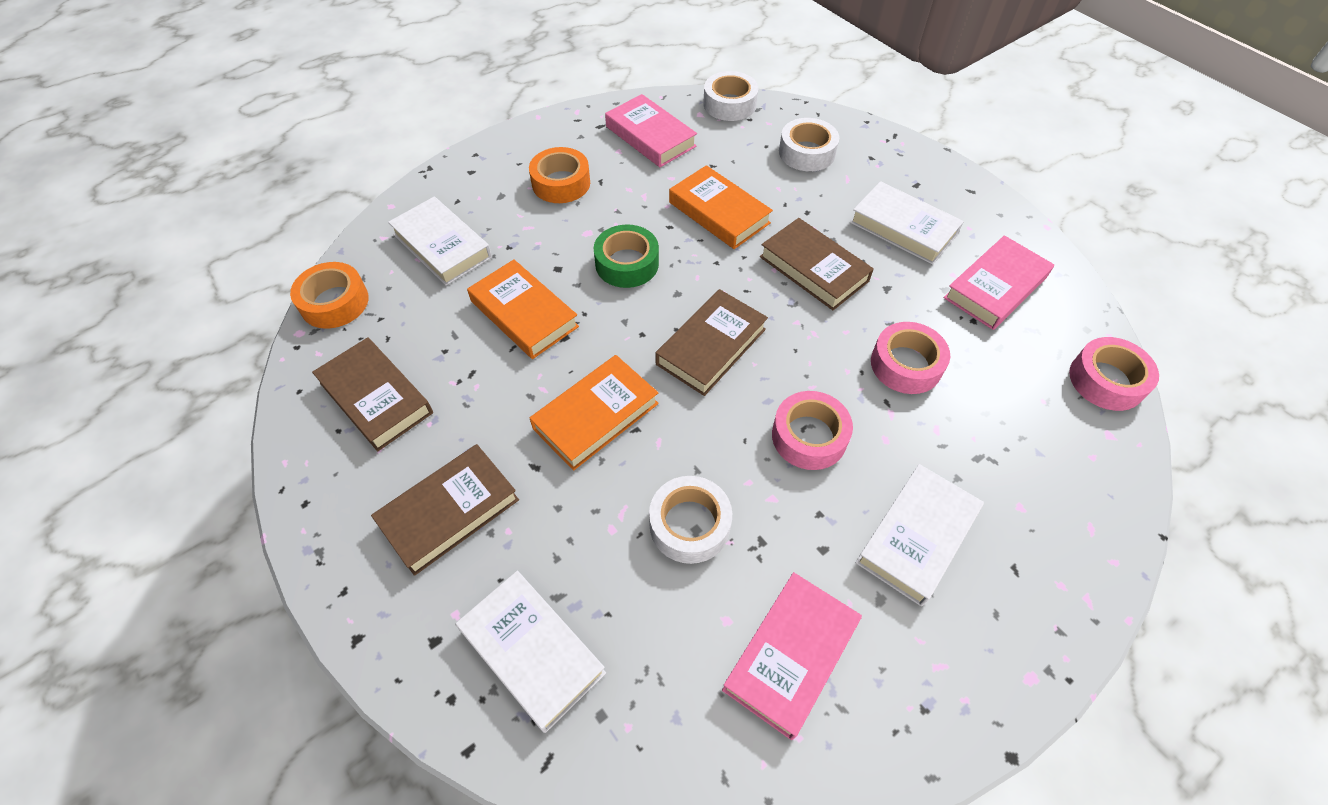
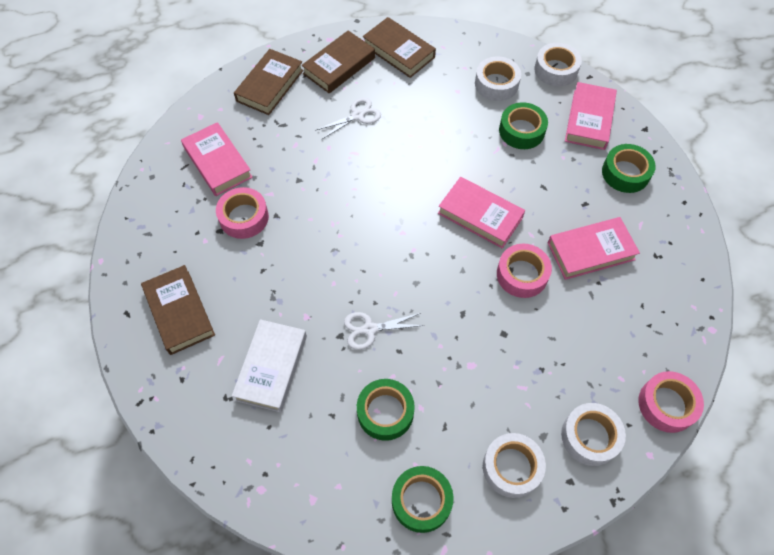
green tape: [594,224,659,288] = 1 -> [357,379,415,441] [392,466,454,533] [499,102,548,149] [602,144,656,193] = 4
orange book: [467,260,579,359] [530,355,659,470] [669,165,773,249] = 3 -> none = 0
orange tape: [290,262,369,329] [529,147,590,203] = 2 -> none = 0
pink book: [605,94,697,167] [722,572,862,740] [944,235,1054,330] = 3 -> [181,122,253,196] [438,177,525,248] [548,217,640,280] [565,82,617,150] = 4
white book: [388,197,492,286] [456,571,606,733] [850,181,964,265] [855,464,984,606] = 4 -> [232,319,307,413] = 1
white scissors: none = 0 -> [315,97,381,139] [344,312,425,350] = 2
white tape: [649,476,732,564] [703,71,758,121] [779,118,839,172] = 3 -> [475,57,521,101] [483,433,546,498] [534,43,582,87] [561,403,626,466] = 4

